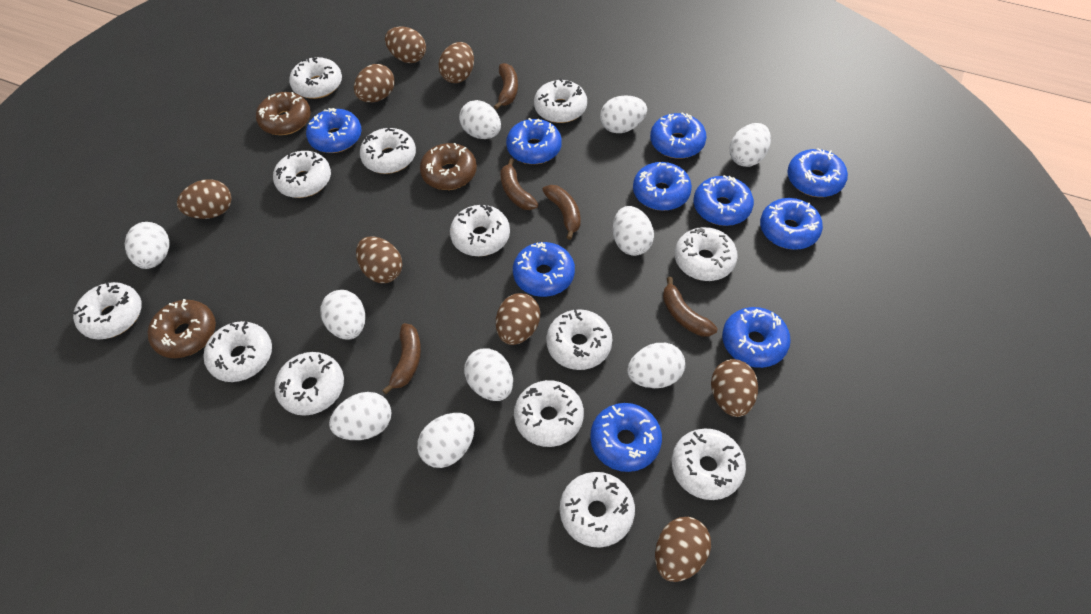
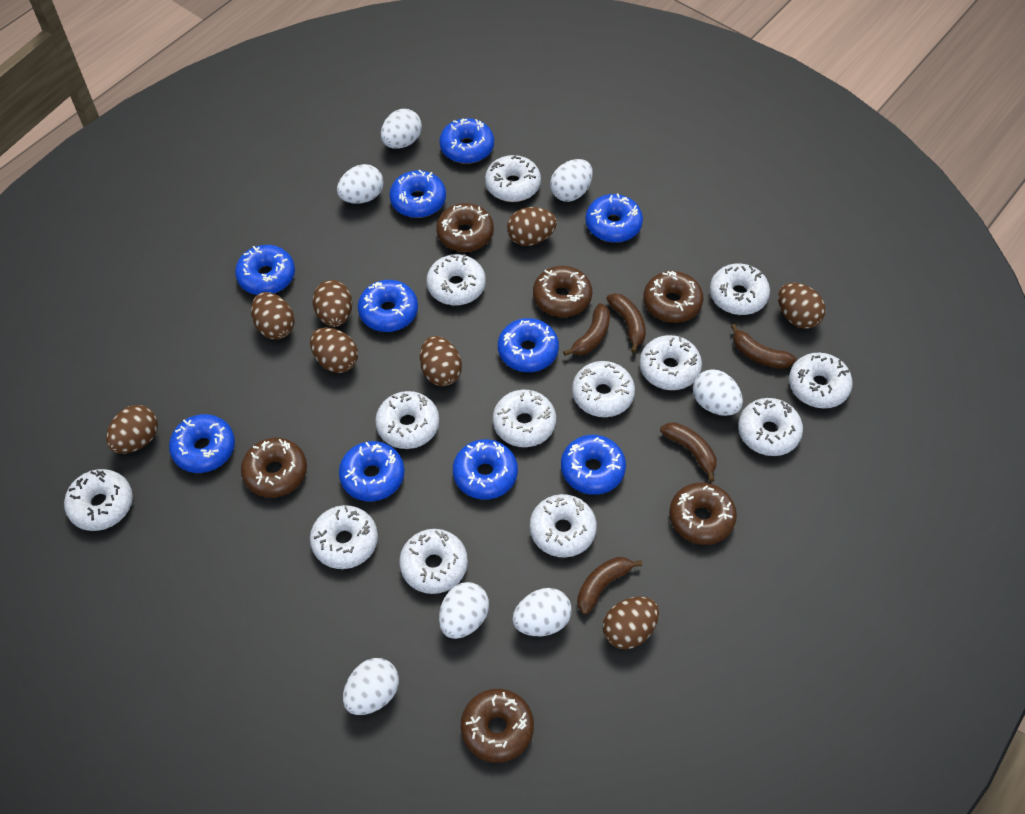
brown donut: [148,299,216,358] [256,92,311,135] [420,143,477,190] = 3 -> [241,438,307,498] [436,203,494,252] [461,689,534,763] [533,266,592,317] [643,271,703,323] [669,482,737,545] = 6
white egg: [125,222,170,269] [320,290,365,340] [329,392,392,440] [417,413,475,468] [459,100,501,139] [464,348,513,401] [600,95,647,133] [613,206,654,256] [627,343,685,388] [729,123,771,167] = 10 -> [337,164,384,204] [343,658,399,715] [381,109,422,149] [439,582,489,639] [512,588,572,636] [550,159,593,202] [693,369,743,416] = 7

